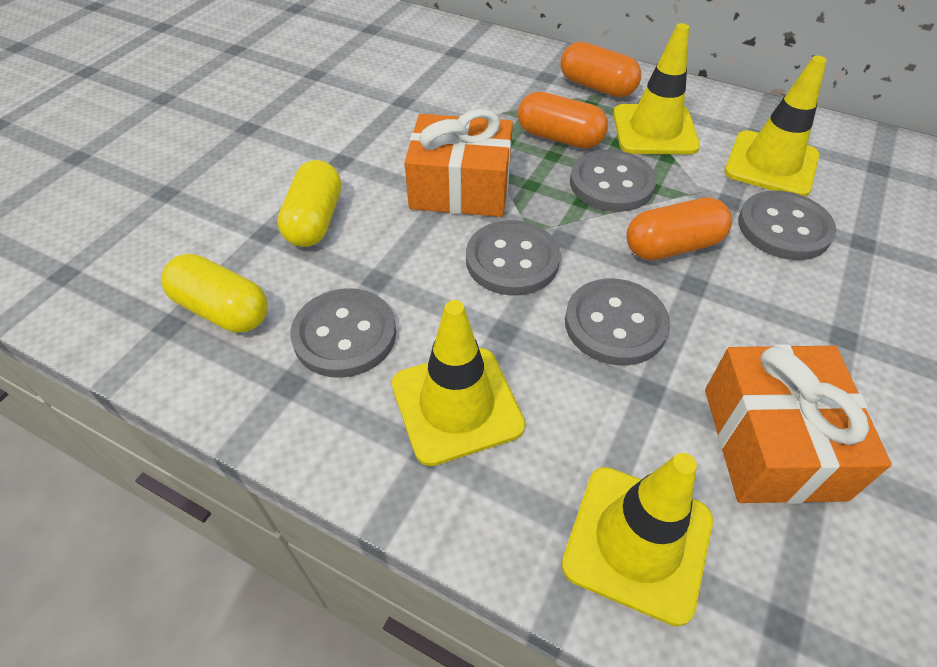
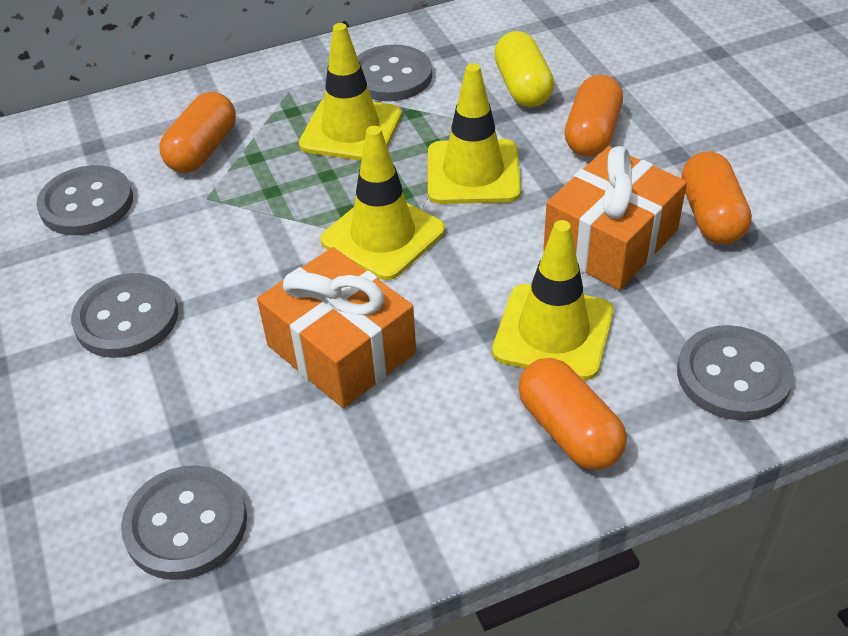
orange capsule: [518,92,608,149] [561,42,641,97] [627,197,732,260] = 3 -> [159,92,236,173] [518,358,627,470] [565,75,623,157] [681,151,752,244] = 4
yellow capsule: [161,254,268,333] [277,160,341,247] = 2 -> [494,31,554,107] = 1

